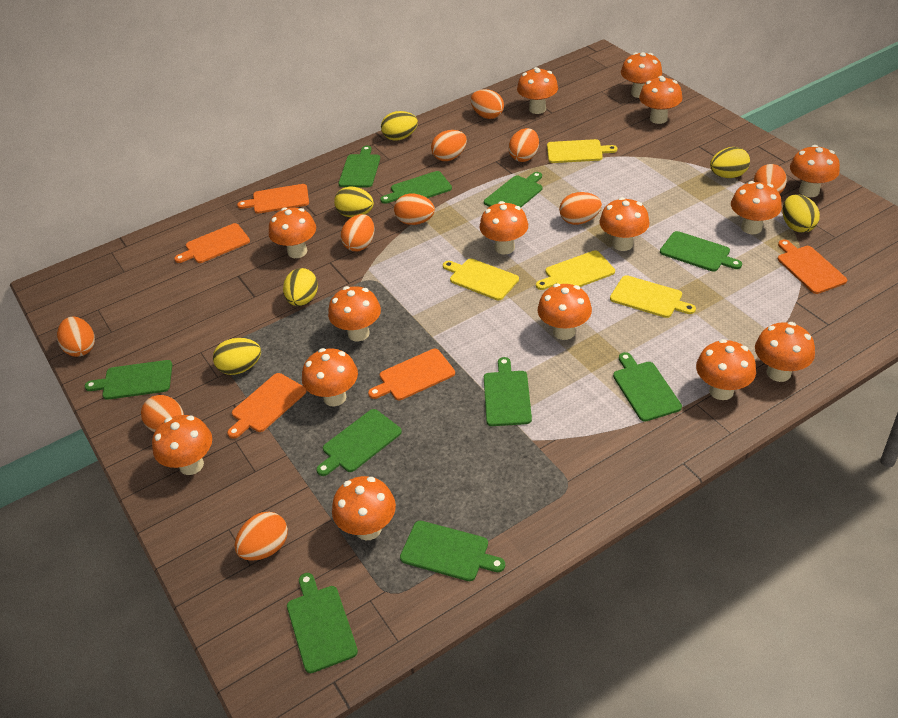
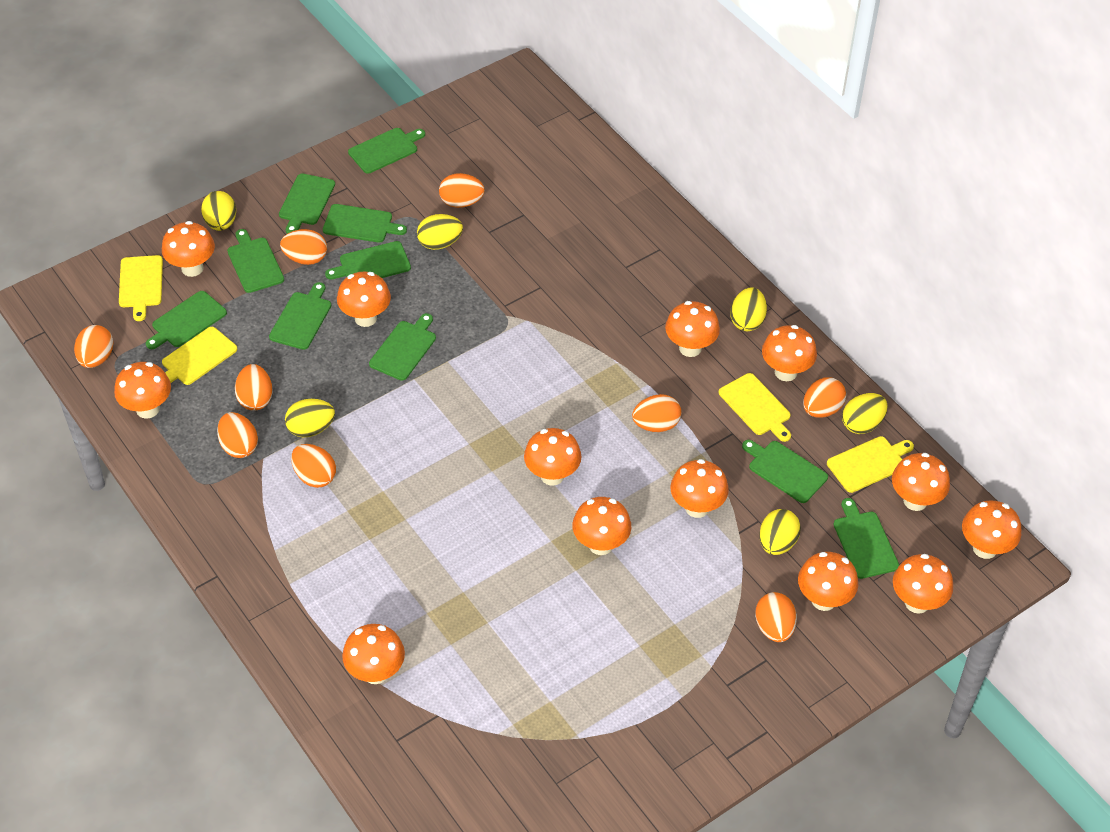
orange cutting board: [174,223,250,263] [227,373,306,439] [237,184,309,214] [368,349,455,400] [778,240,847,294] = 5 -> none = 0
orange egg: [57,317,95,357] [141,395,184,432] [235,512,288,561] [340,214,375,251] [394,193,435,225] [431,130,467,161] [470,89,504,119] [508,128,539,162] [559,192,602,225] [754,164,787,194] = 10 -> [74,325,113,368] [217,412,258,458] [235,364,273,411] [280,229,327,265] [291,444,336,488] [439,173,485,208] [632,394,681,432] [755,592,797,642] [803,377,846,418] = 9
orange mushroom: [152,415,212,475] [269,207,316,258] [302,348,358,407] [328,286,381,341] [332,476,396,540] [480,201,528,255] [517,67,558,114] [538,284,592,340] [599,197,650,251] [621,52,662,98] [639,76,682,124] [696,339,756,400] [731,181,782,234] [755,322,815,382] [790,145,840,197] = 15 -> [114,362,171,419] [162,221,215,277] [337,272,391,327] [342,624,405,684] [524,428,582,486] [572,497,631,555] [665,301,720,357] [670,459,729,518] [762,325,817,381] [798,552,858,611] [892,453,950,511] [893,554,953,614] [962,500,1021,559] = 13

